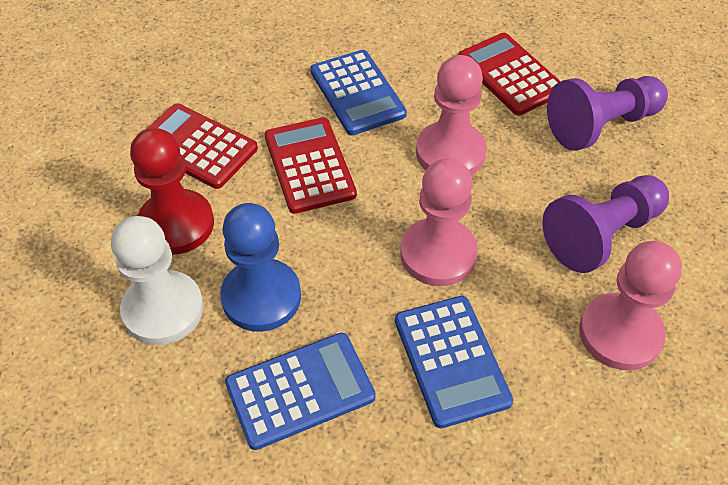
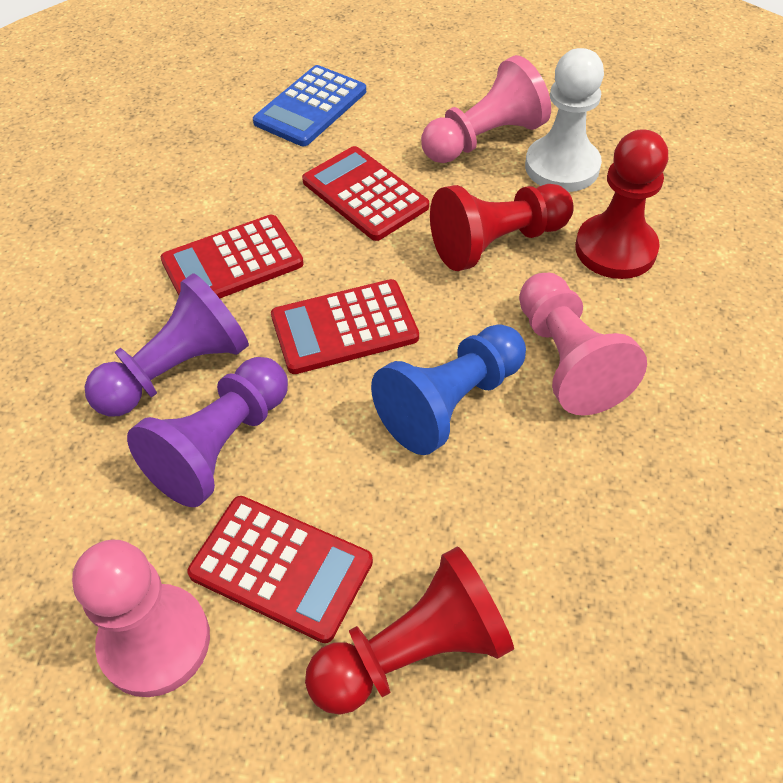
blue calculator: [225,333,376,450] [311,50,407,135] [395,296,513,428] = 3 -> [253,65,366,146] = 1
red calculator: [147,103,258,189] [265,117,357,214] [458,33,561,116] = 3 -> [161,215,304,298] [187,496,373,643] [271,279,419,374] [302,146,429,241] = 4
red pawn: [130,128,214,255] = 1 -> [305,547,514,715] [430,184,574,271] [575,129,668,279] = 3

